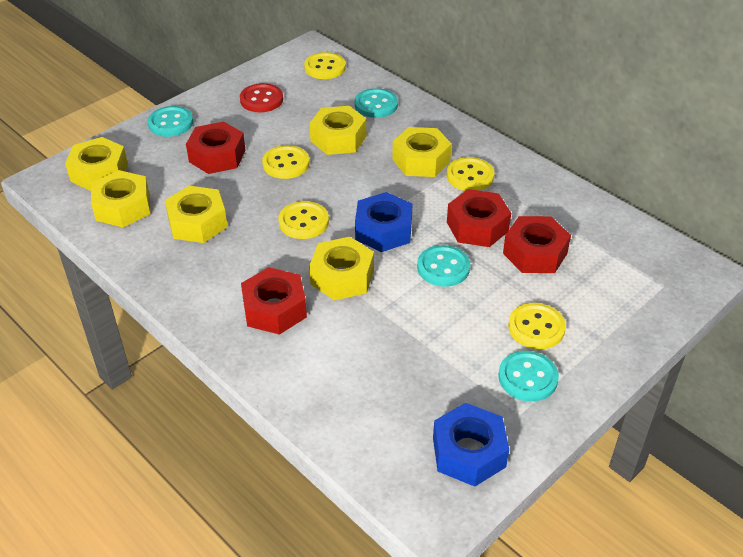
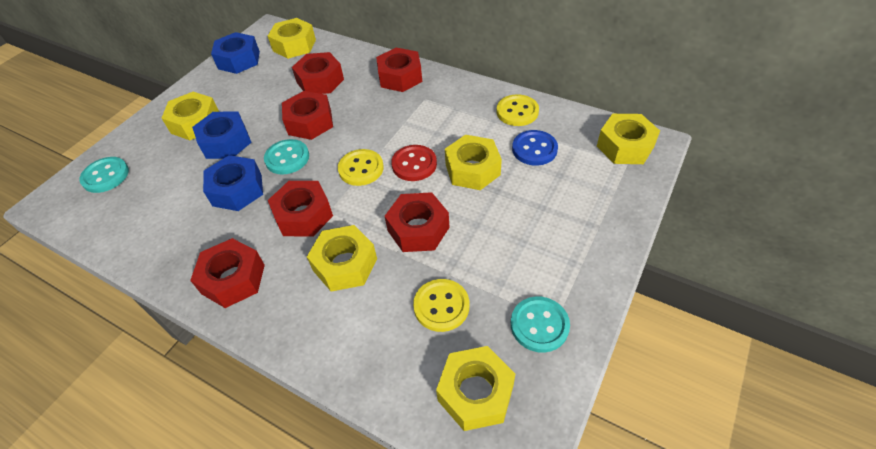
blue button: none = 0 -> [512,130,558,166] = 1
blue nut: [355,192,413,252] [433,403,509,487] = 2 -> [192,112,252,159] [203,155,263,211] [211,32,260,74] = 3
red nut: [186,121,246,174] [241,267,307,335] [447,189,511,247] [503,216,571,273] = 4 -> [190,238,265,308] [268,181,333,237] [282,91,333,140] [292,52,344,94] [376,48,422,92] [385,192,450,252] = 6
turquoise button: [148,106,193,137] [355,88,398,118] [417,245,470,287] [498,351,559,401] = 4 -> [79,157,129,193] [264,139,309,174] [511,297,570,353] = 3
yellow button: [262,145,309,179] [278,201,329,239] [304,52,346,79] [447,157,494,191] [508,303,566,349] = 5 -> [338,149,384,186] [413,279,469,332] [496,94,539,126] = 3

